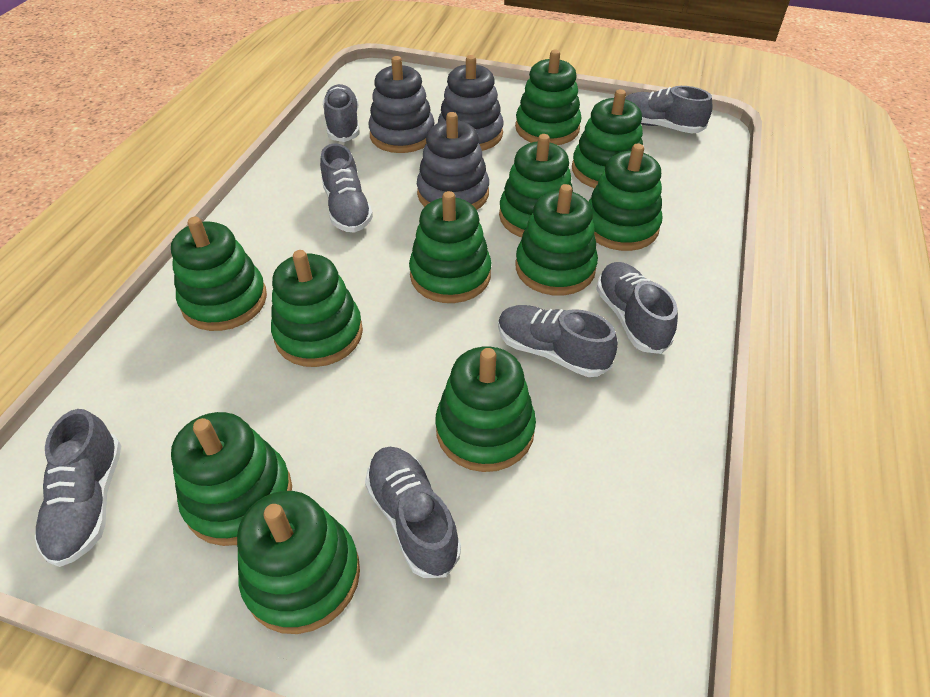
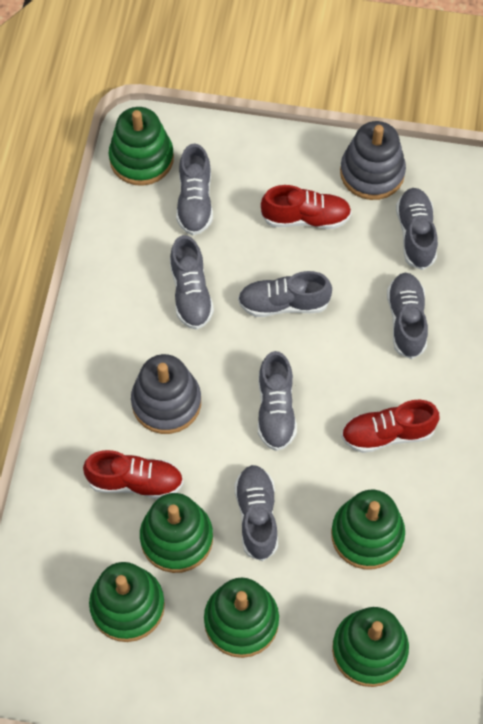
green stacking toy: [171,217,267,331] [171,412,292,546] [237,491,360,634] [271,250,363,367] [409,191,491,303] [436,346,536,472] [499,134,573,237] [515,50,581,145] [515,184,598,296] [572,89,643,188] [588,143,662,251] = 11 -> [89,562,165,642] [109,107,174,186] [140,493,213,573] [204,578,279,658] [331,490,405,570] [332,607,409,687] = 6
grey stacking toy: [368,56,435,153] [417,112,489,210] [438,55,503,151] = 3 -> [131,354,201,434] [340,121,406,200] = 2
red shoe: none = 0 -> [83,450,183,499] [261,185,352,229] [341,400,439,453] = 3

